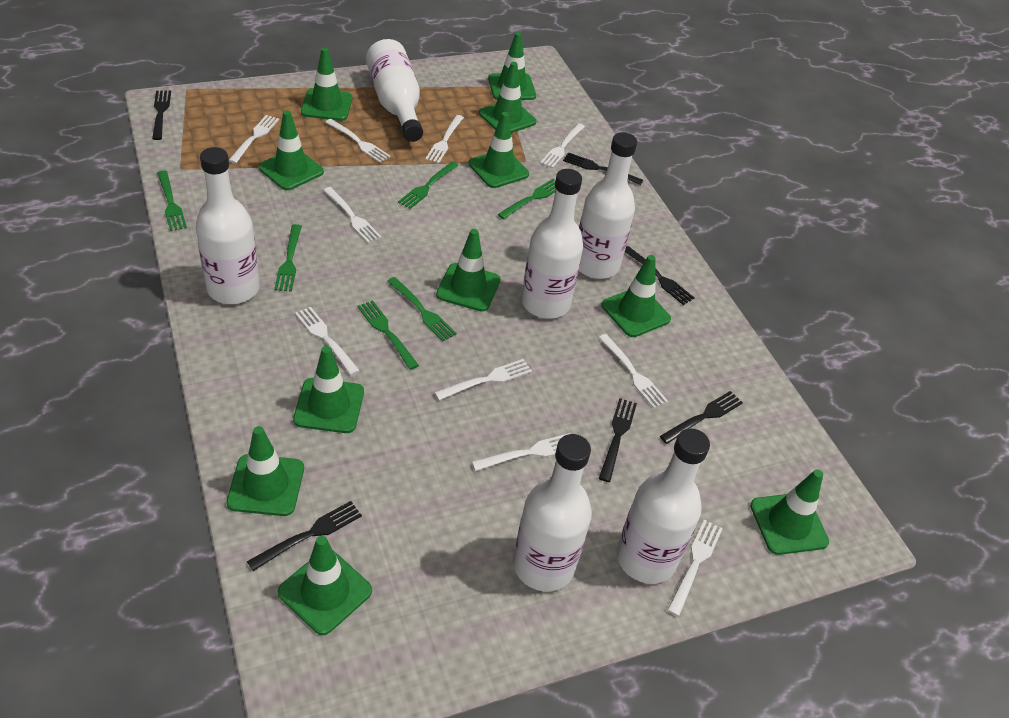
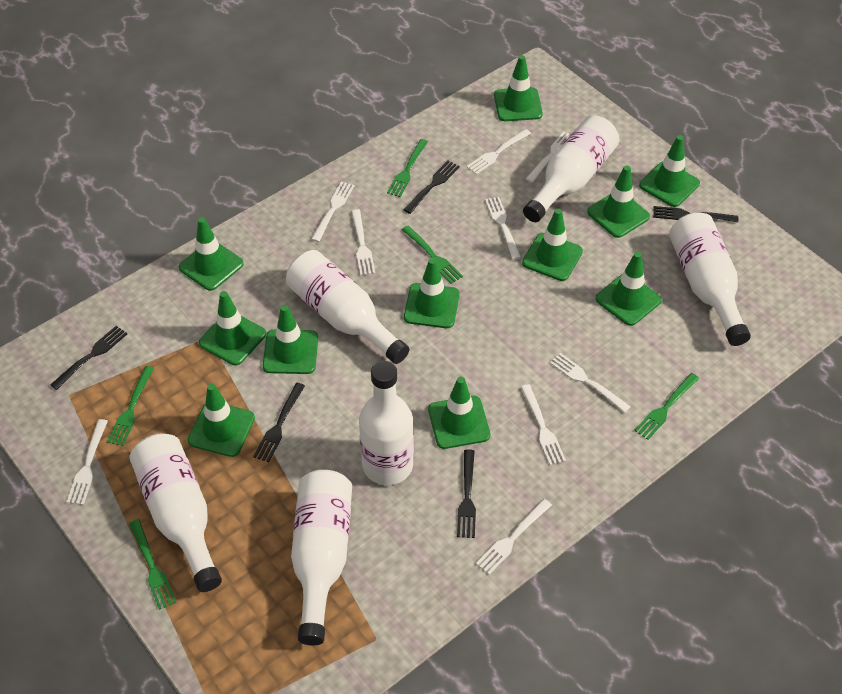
black fork: [152,91,171,140] [247,501,362,571] [563,152,643,185] [599,398,637,482] [625,246,694,305] [660,391,743,444] = 6 -> [50,326,127,390] [253,383,305,462] [404,161,459,214] [457,449,476,538] [653,206,738,222] = 5
green fork: [157,171,187,231] [274,224,302,292] [357,300,419,370] [387,277,457,341] [398,161,459,209] [498,179,556,219] = 6 -> [107,366,154,446] [129,519,176,610] [387,139,428,197] [402,225,463,284] [634,373,699,440] = 5
white fork: [229,115,279,163] [295,307,360,376] [323,187,381,243] [325,119,390,163] [425,115,464,164] [434,359,532,400] [472,433,571,471] [540,123,585,168] [598,334,668,408] [667,520,723,617] = 10 -> [67,419,108,505] [311,182,354,242] [351,209,376,276] [467,129,531,175] [476,499,552,575] [485,197,521,260] [521,384,566,465] [526,131,571,183] [550,353,631,413] = 9

